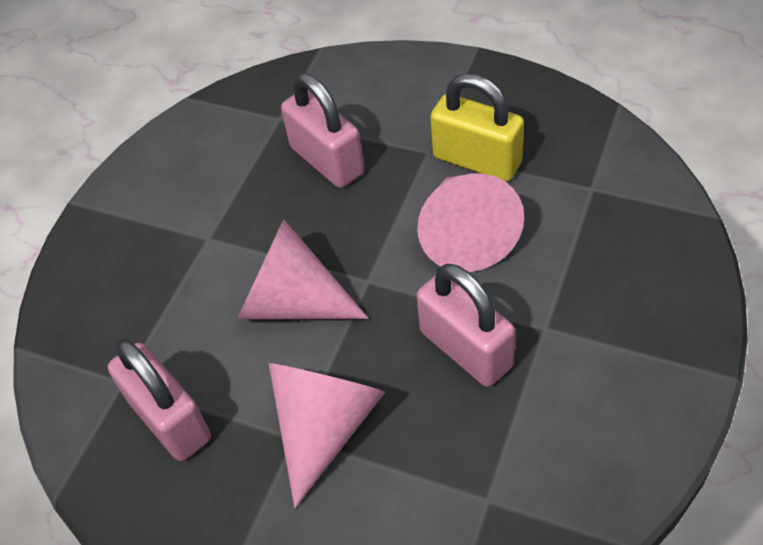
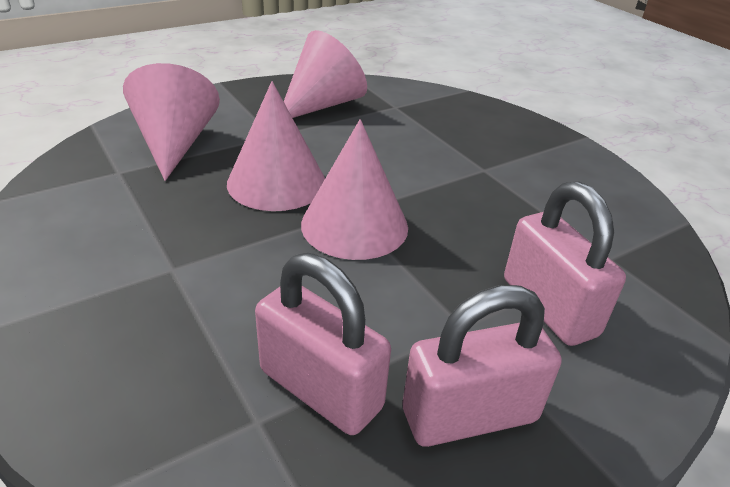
pink cone: [237,219,369,319] [269,363,385,508] [417,174,524,272] = 3 -> [123,63,220,181] [227,81,325,211] [284,30,367,118] [301,119,408,260] = 4
yellow padlock: [431,73,524,181] = 1 -> none = 0

